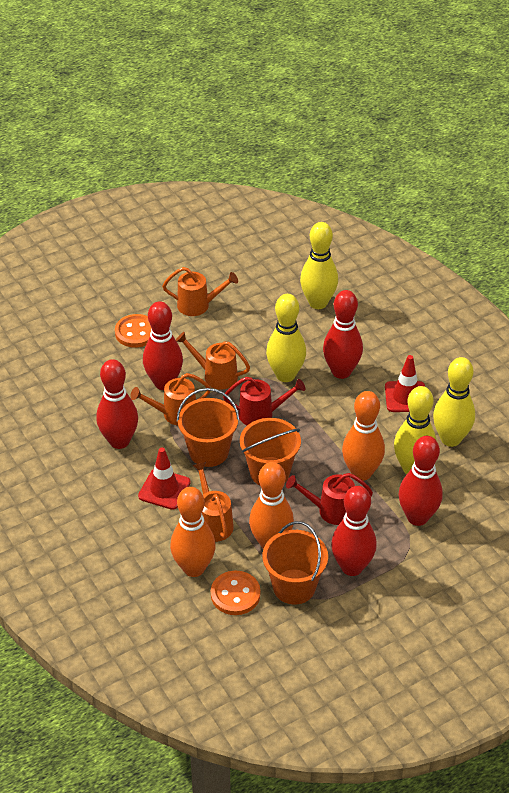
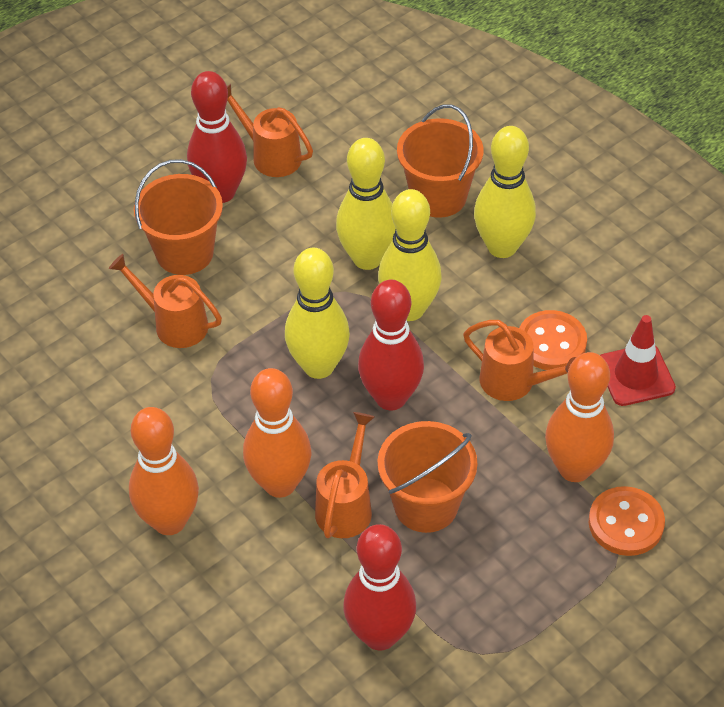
red bowling pin: [96,359,138,449] [143,301,183,390] [323,290,363,379] [331,486,377,576] [399,436,443,526] = 5 -> [187,71,247,203] [344,524,416,650] [358,280,424,410] = 3
red traffic cone: [138,447,191,510] [385,355,425,412] = 2 -> [600,315,676,406] = 1
red watering can: [223,377,305,425] [286,473,373,525] = 2 -> none = 0

